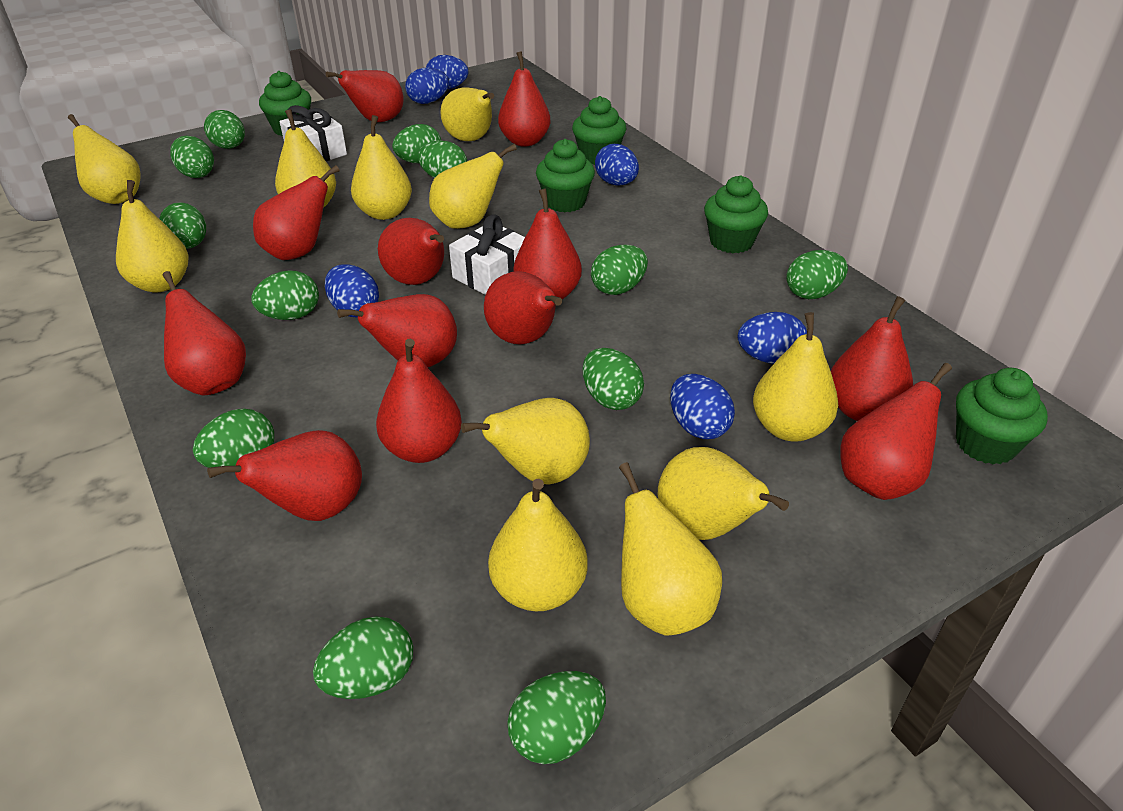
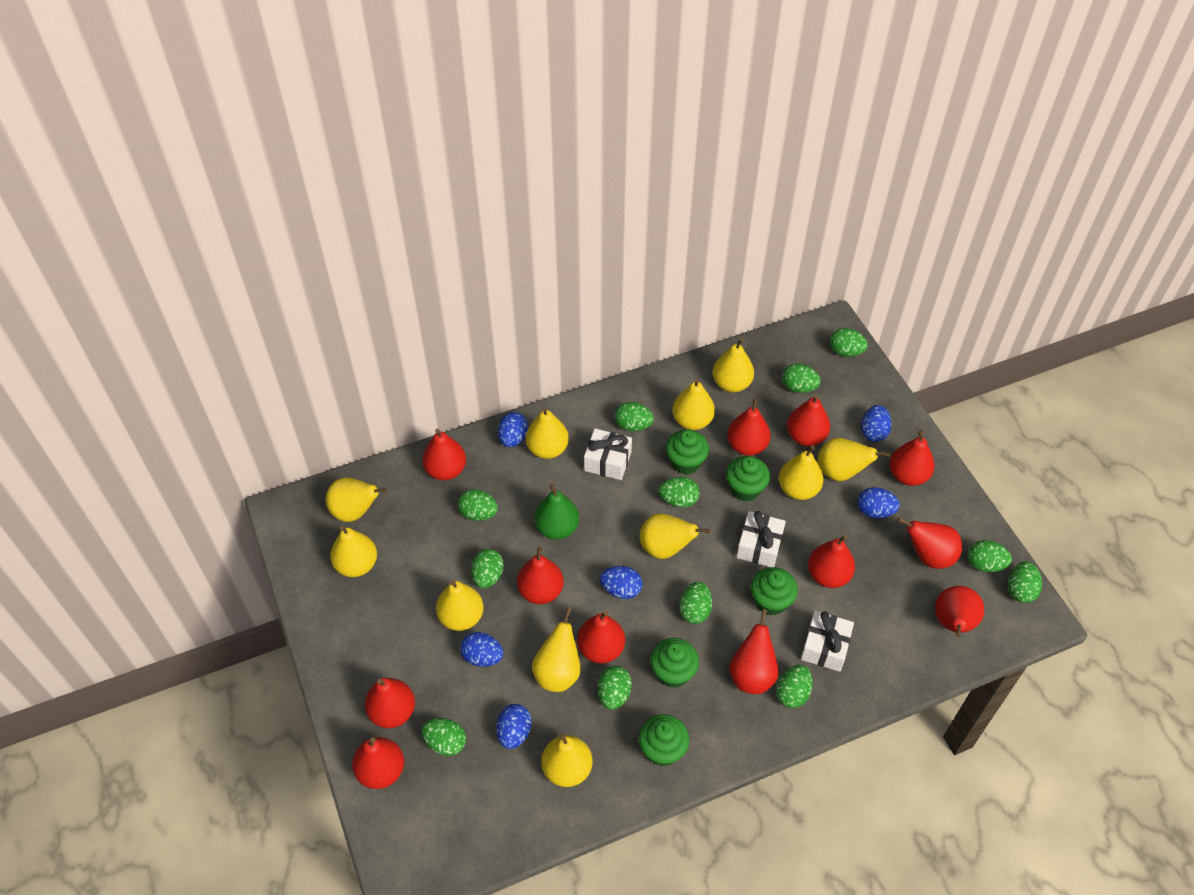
green pear: none = 0 -> [534,484,579,540] = 1
white gift: [279,105,347,161] [449,214,525,295] = 2 -> [584,429,632,480] [737,511,786,567] [801,611,854,672] = 3

